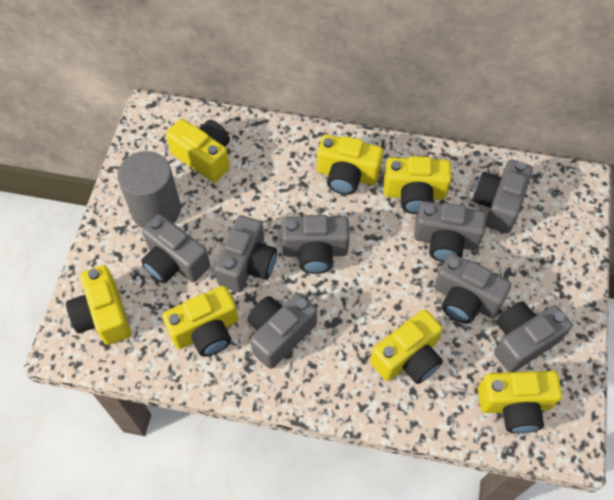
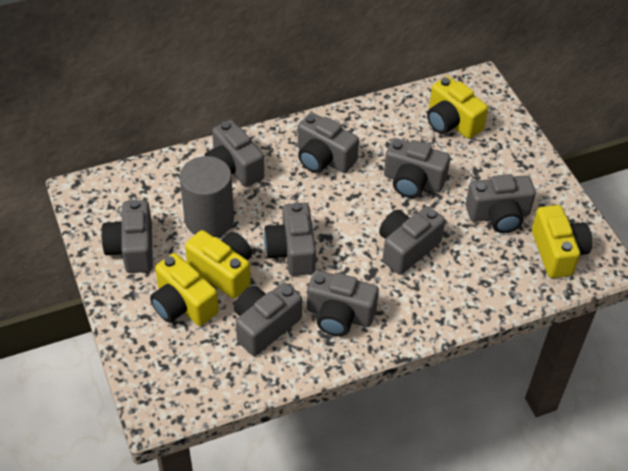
grey camera: [141,214,210,283] [214,215,277,292] [248,293,317,369] [282,215,350,274] [414,201,486,262] [434,253,511,323] [473,160,533,233] [494,301,572,372] = 8 -> [101,200,153,273] [204,120,264,187] [234,283,302,356] [264,202,316,276] [298,113,359,173] [307,270,379,336] [379,206,445,275] [384,138,450,198] [466,174,536,233] = 9
yellow camera: [66,265,131,345] [162,286,238,357] [166,119,230,182] [317,134,383,195] [370,309,443,384] [384,156,452,214] [478,371,562,434] = 7 -> [150,253,219,326] [185,230,252,299] [427,76,488,139] [532,205,592,278] = 4

